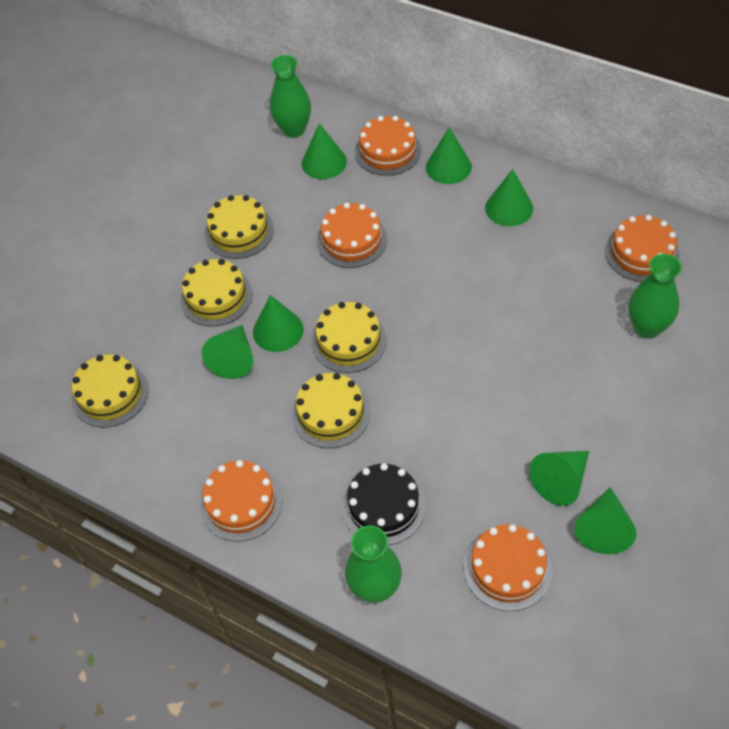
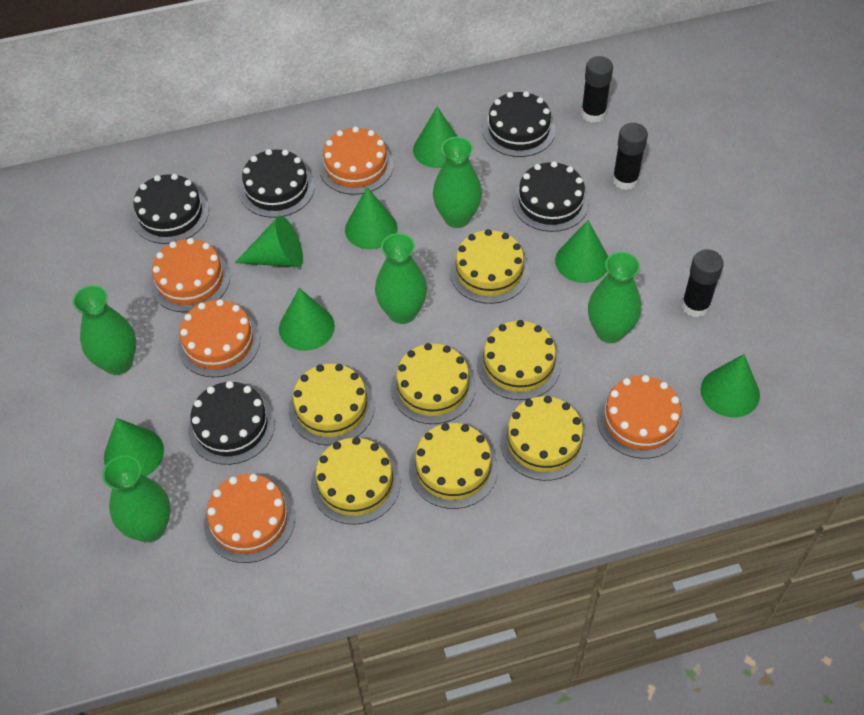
black cake: [342,463,426,545] = 1 -> [132,174,209,244] [188,381,275,465] [239,149,315,218] [483,91,555,157] [512,161,589,232] = 5
black glue stick: none = 0 -> [581,56,613,123] [612,123,648,190] [682,249,724,317] = 3
green vase: [270,55,311,138] [345,526,402,603] [629,254,682,339] = 3 -> [72,285,136,375] [102,455,171,542] [375,233,427,324] [433,137,482,228] [588,252,641,343] = 5
yellow cake: [72,354,149,427] [180,259,253,327] [205,195,274,259] [292,373,371,448] [311,302,387,373] = 5 -> [289,364,375,445] [311,437,400,524] [391,343,476,424] [409,423,498,509] [450,229,529,304] [477,320,561,400] [500,396,588,481] = 7

